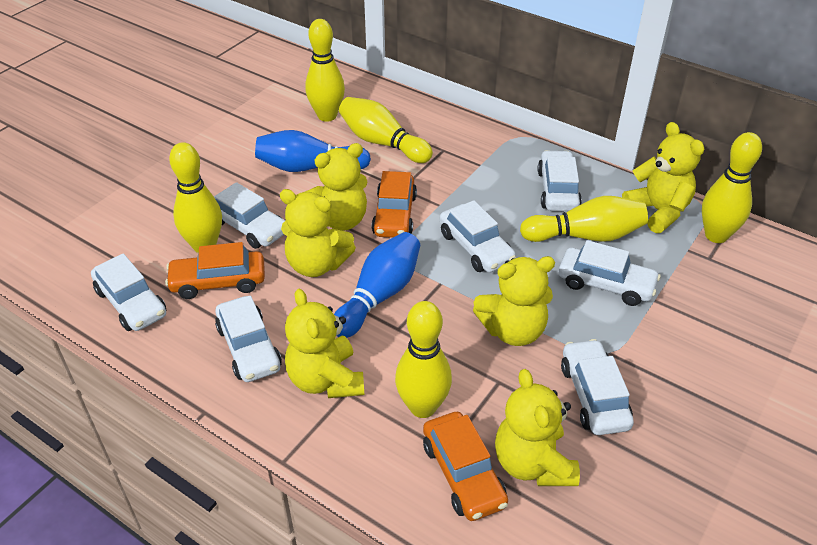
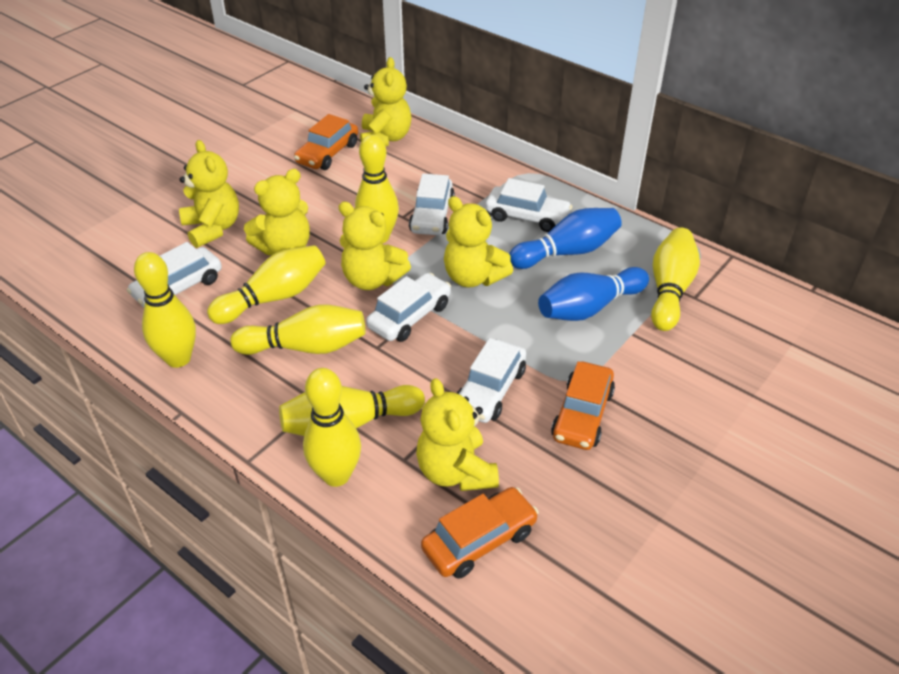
white car: [91,253,166,331] [214,182,285,249] [215,295,282,382] [440,200,516,273] [537,150,582,212] [559,240,661,306] [561,339,634,435] = 7 -> [127,242,222,307] [366,273,451,342] [409,174,455,235] [457,338,526,423] [485,178,572,232] = 5
yellow bowling pin: [169,142,222,253] [305,19,345,122] [339,97,433,163] [395,301,452,418] [520,196,648,242] [702,132,762,243] = 6 -> [134,252,196,368] [207,245,326,324] [230,304,366,355] [279,385,425,436] [303,368,361,487] [355,135,399,243] [651,228,700,331] = 7

